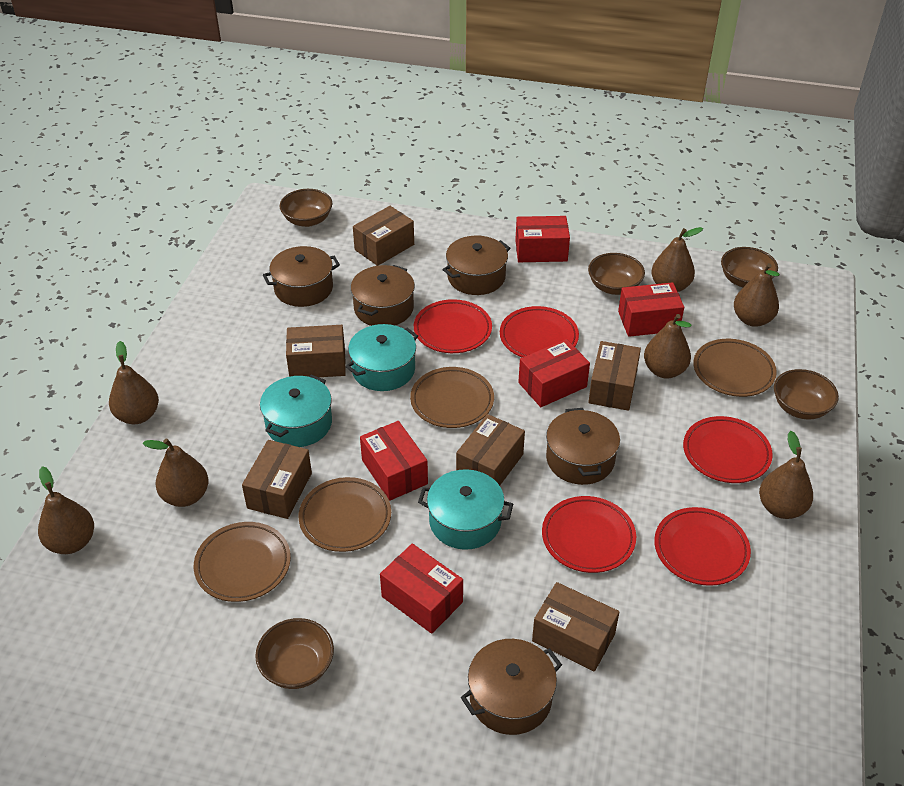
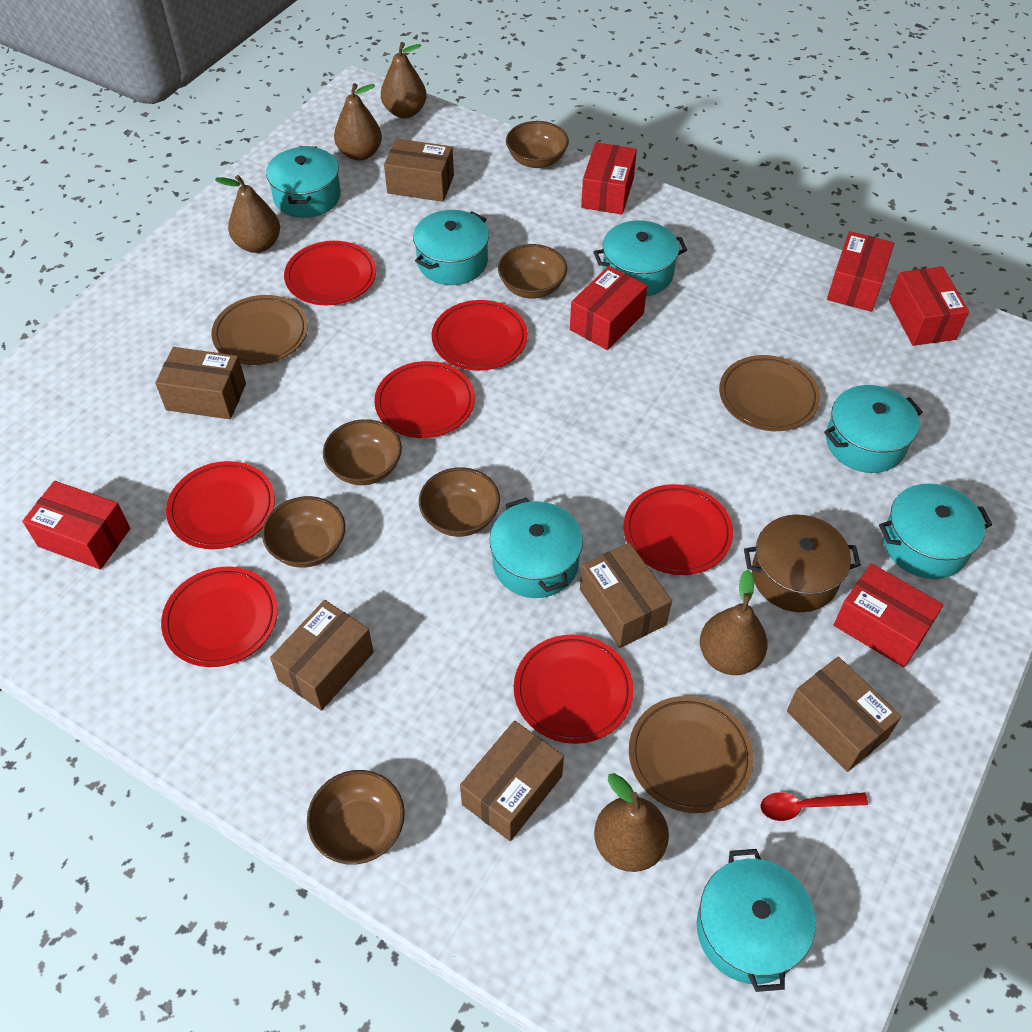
brown bowl: [255,618,334,689] [280,189,333,227] [588,253,645,295] [721,247,778,287] [774,369,839,420] = 5 -> [262,496,345,568] [307,770,405,864] [323,419,402,485] [419,467,500,537] [498,244,567,299] [506,121,569,168] = 6
brown pear: [38,466,94,554] [109,341,159,424] [143,438,209,507] [644,314,692,378] [651,227,703,292] [734,263,780,327] [759,431,813,519] = 7 -> [215,175,280,253] [334,83,382,161] [381,42,427,118] [594,773,669,872] [700,570,768,675] = 5
brown plate: [194,522,291,602] [299,477,391,552] [410,367,494,428] [693,339,777,397] = 4 -> [211,295,308,365] [629,696,754,813] [719,355,820,431] = 3
brown pot: [263,246,340,307] [351,265,415,326] [442,235,510,295] [461,639,562,735] [546,408,620,485] = 5 -> [744,514,861,612] = 1
red box: [360,421,428,501] [380,543,463,634] [515,216,570,262] [518,339,590,407] [618,282,684,337] = 5 -> [22,481,130,570] [570,266,647,350] [581,142,637,215] [827,231,894,312] [834,563,943,667] [889,267,969,346] = 6
red plate: [414,299,492,353] [500,306,579,357] [542,496,636,573] [654,507,751,586] [683,416,773,483] = 5 -> [161,567,278,667] [166,461,275,549] [284,241,376,305] [374,361,475,438] [432,300,528,371] [514,634,634,744] [624,484,733,575] = 7
red spoon: none = 0 -> [761,792,868,821] = 1
turquoise pot: [260,375,332,447] [346,324,418,391] [418,469,513,550] = 3 -> [266,146,341,218] [413,210,489,285] [490,497,583,598] [594,220,687,296] [697,849,816,992] [824,385,923,473] [879,483,992,579] = 7

